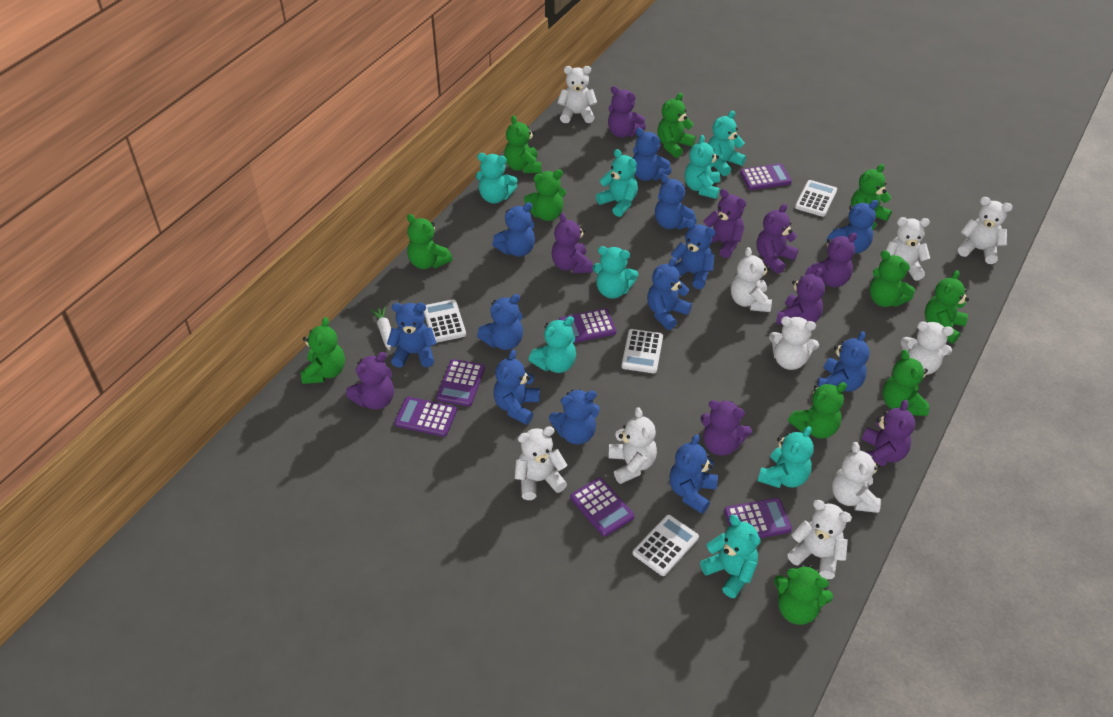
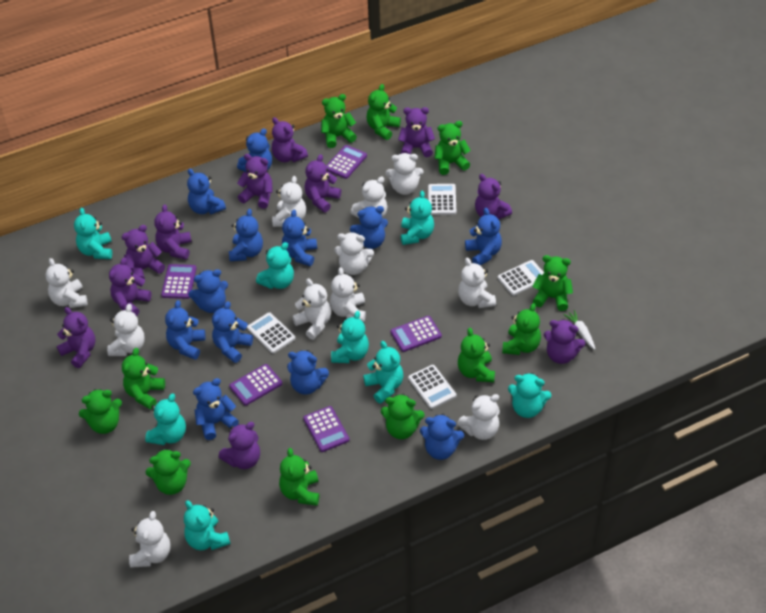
purple calculator: [394,397,457,437] [436,359,485,406] [559,308,616,343] [570,478,635,537] [724,498,792,538] [740,163,792,190] = 6 -> [161,264,196,299] [229,364,282,406] [303,406,349,452] [326,145,367,179] [390,316,442,352] = 5
purple teddy bear: [346,352,394,410] [551,213,593,274] [608,86,646,138] [700,400,752,456] [703,189,746,258] [757,204,799,274] [776,268,825,325] [805,233,857,288] [862,400,915,466] = 9 -> [57,307,95,368] [109,257,151,316] [122,225,165,279] [154,204,192,260] [219,422,260,469] [237,154,273,209] [272,117,308,162] [305,154,341,212] [398,107,435,157] [475,174,512,219] [544,320,585,364] = 11
white teddy bear: [515,426,567,500] [557,66,597,123] [609,407,657,484] [731,247,772,312] [769,317,819,370] [787,500,852,579] [832,442,881,513] [886,217,930,281] [901,322,954,375] [958,197,1013,264] = 10 -> [46,258,87,308] [107,304,145,356] [129,511,171,568] [272,176,306,227] [292,278,331,340] [330,267,366,322] [334,232,374,275] [350,177,387,218] [386,153,424,195] [457,394,500,440] [458,258,496,308] = 11

